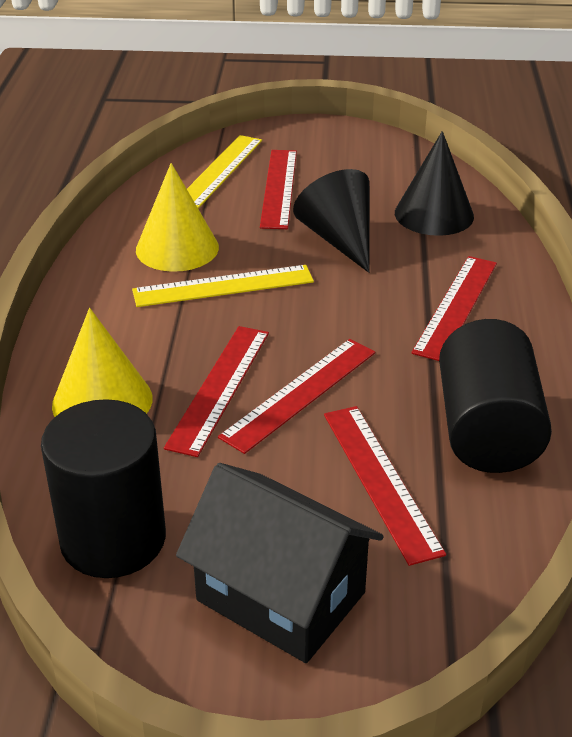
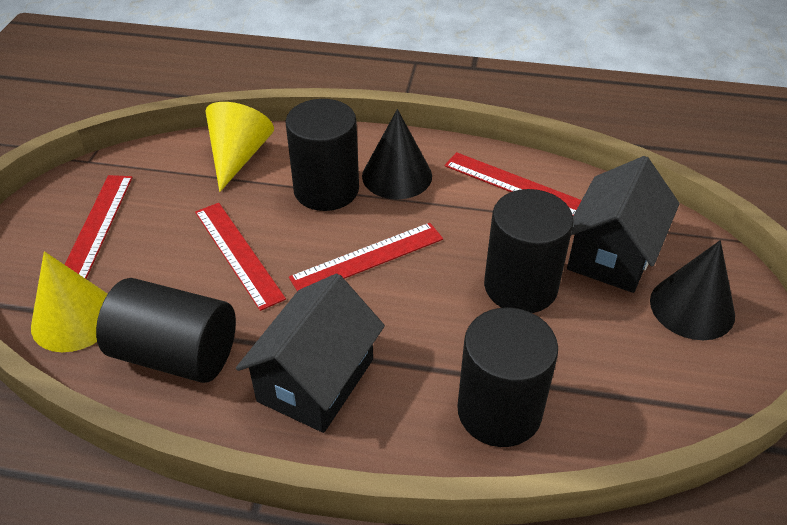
black cylinder: [41,399,166,578] [439,319,552,473] = 2 -> [96,278,236,383] [285,99,359,211] [457,307,558,447] [484,189,574,313] = 4
black house: [176,463,384,663] = 1 -> [236,273,385,433] [567,156,680,293] = 2
red ruler: [164,326,269,457] [218,339,375,454] [260,150,297,229] [324,406,446,566] [411,256,497,361] = 5 -> [64,175,133,279] [195,203,286,311] [289,223,443,291] [445,152,582,215] = 4
yellow ruler: [132,265,314,307] [187,135,262,209] = 2 -> none = 0

